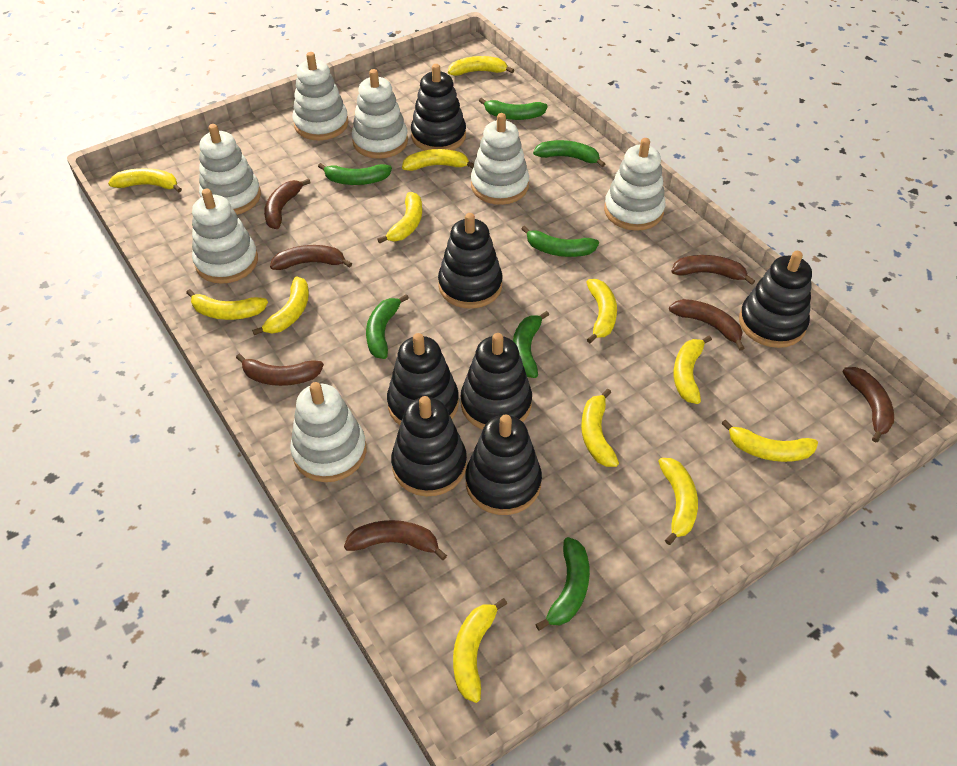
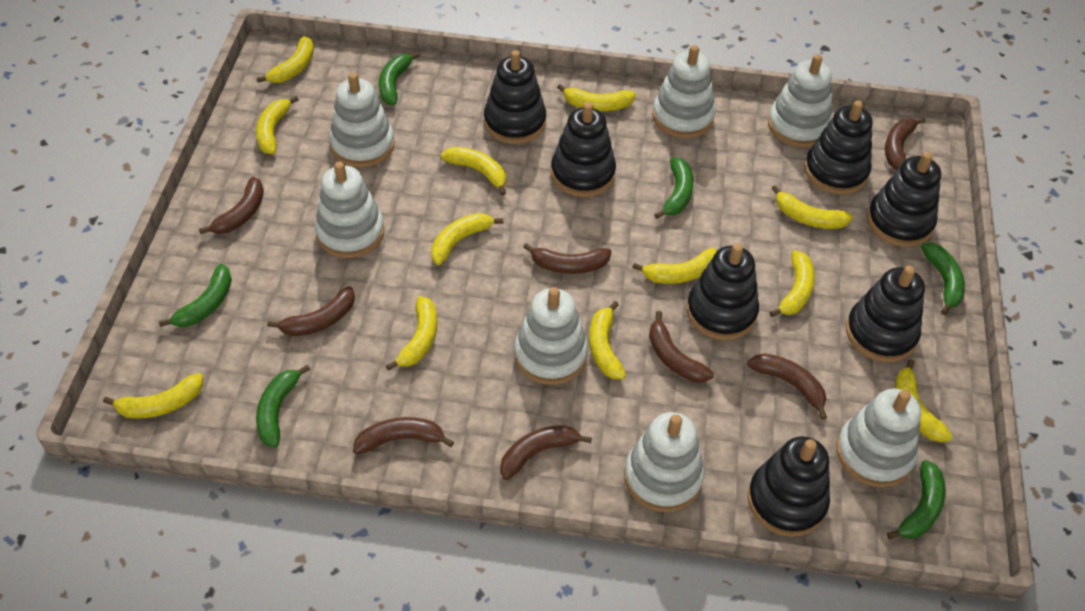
brown banana: [236,354,324,386] [264,178,311,229] [270,245,352,270] [344,520,447,560] [669,299,744,350] [671,255,755,285] [843,367,894,443] = 7 -> [199,177,264,234] [267,286,355,336] [353,417,454,454] [500,425,592,480] [523,243,612,274] [649,311,714,382] [747,353,827,420] [885,117,925,170] = 8
green banana: [318,163,392,185] [366,294,409,359] [479,98,548,120] [513,311,549,378] [521,225,599,257] [533,140,605,167] [535,537,590,631] = 7 -> [159,264,232,327] [256,365,310,448] [379,52,420,105] [654,157,693,219] [887,460,945,539] [921,243,965,315] = 6

